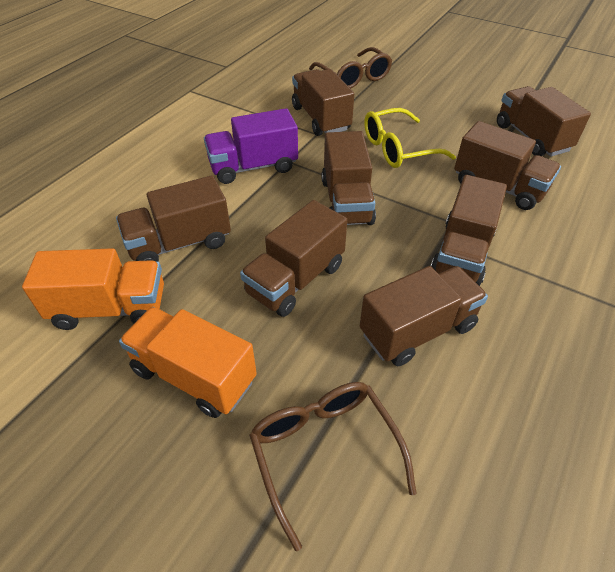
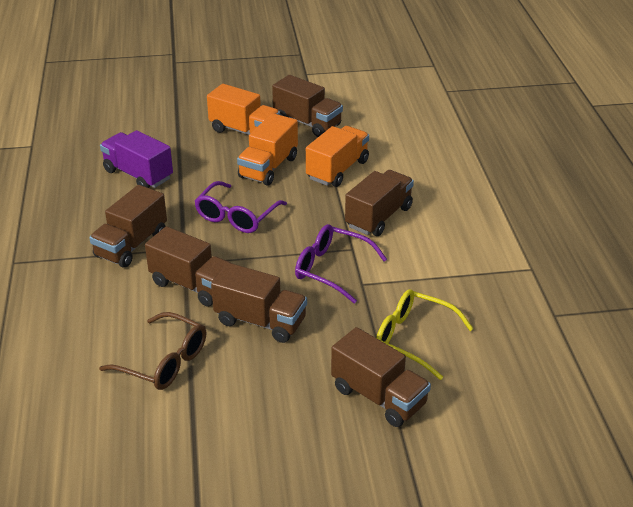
brown glasses: [249,382,416,551] [309,47,392,89] = 2 -> [99,312,206,390] = 1
brown truck: [116,175,231,262] [240,200,347,317] [292,69,354,136] [321,131,376,225] [360,266,488,366] [431,175,507,286] [454,121,561,210] [497,86,591,157] = 8 -> [89,185,167,268] [145,226,231,307] [211,263,307,343] [272,75,343,137] [331,327,431,427] [345,170,414,236] = 6
orange truck: [22,248,164,330] [119,307,257,418] = 2 -> [207,84,280,135] [237,113,298,186] [306,126,369,187] = 3
purple glasses: none = 0 -> [194,181,287,233] [295,224,387,304] = 2

